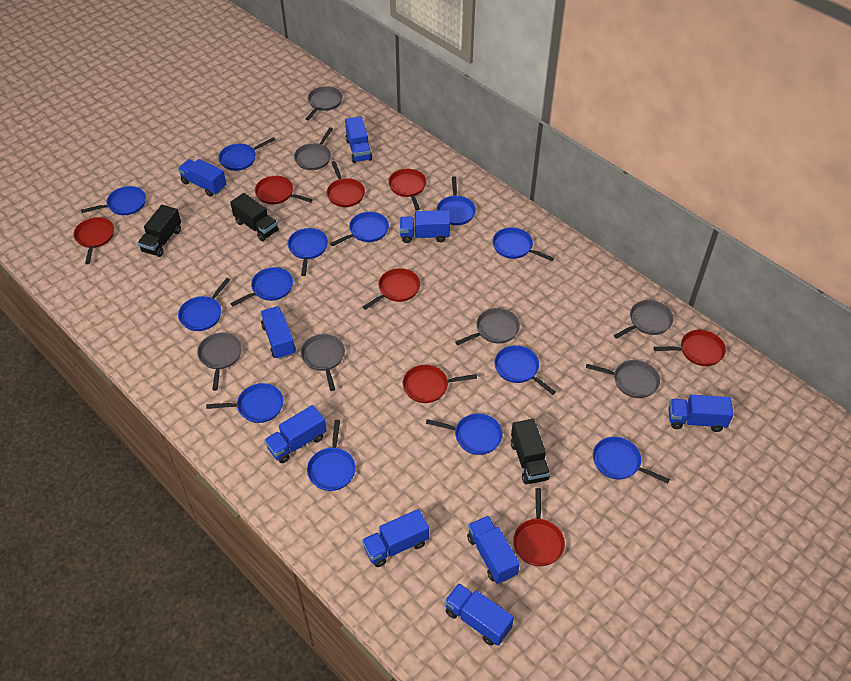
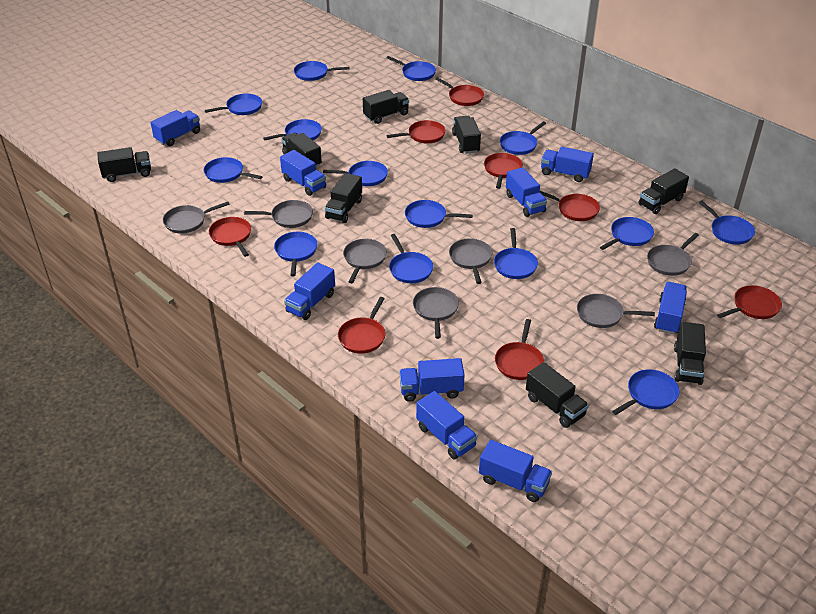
black truck: [138,205,181,257] [230,193,279,241] [511,419,550,484] = 3 -> [97,147,151,182] [281,133,322,167] [325,173,362,223] [363,90,409,124] [452,116,481,154] [526,362,589,428] [638,168,689,214] [674,322,706,385] = 8
blue pan: [81,186,146,215] [178,278,230,331] [206,383,283,423] [218,137,275,171] [230,267,293,307] [288,228,328,276] [307,420,356,491] [330,212,389,246] [426,413,503,455] [437,176,476,225] [493,227,554,261] [495,345,556,395] [593,437,670,484] = 13 -> [204,157,262,183] [205,94,262,115] [263,119,322,140] [274,232,317,276] [294,61,349,81] [323,161,388,186] [387,56,436,81] [389,234,433,283] [405,200,473,228] [494,228,538,279] [500,121,546,155] [600,217,654,250] [612,369,680,415] [698,200,755,245] = 14

